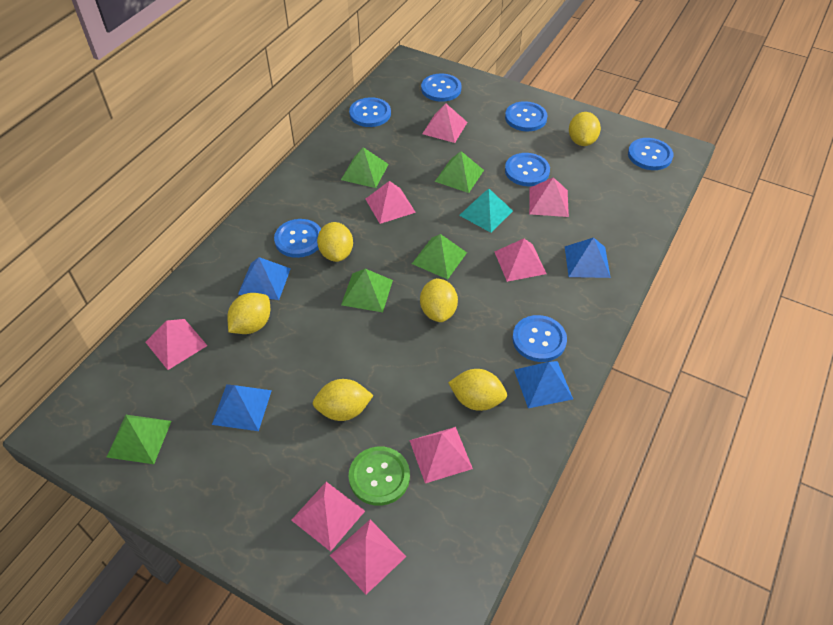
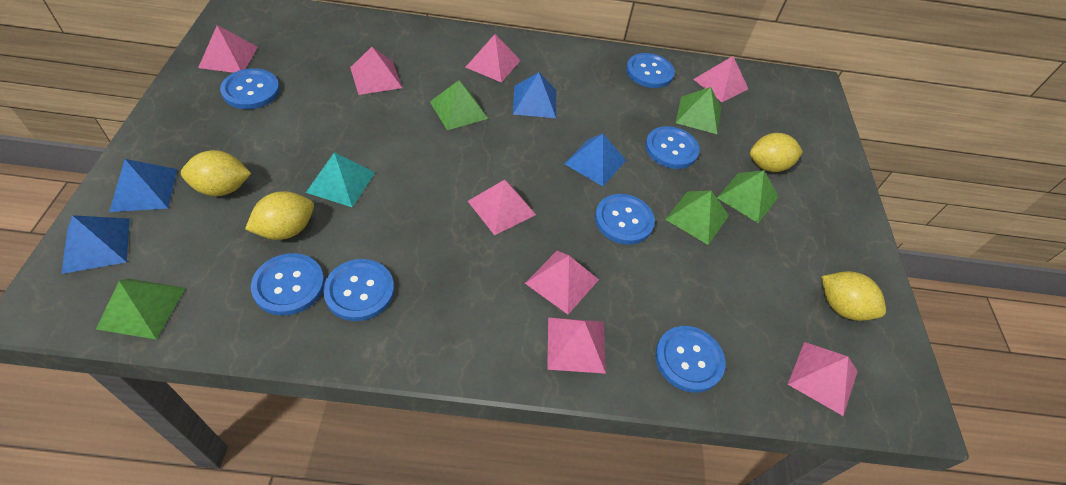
green button: [349,446,410,506] = 1 -> none = 0
yellow lemon: [227,293,270,334] [313,379,374,421] [317,222,353,262] [420,278,458,322] [448,369,507,411] [569,112,601,146] = 6 -> [181,150,251,196] [245,191,314,240] [750,133,803,172] [821,271,886,321] = 4

